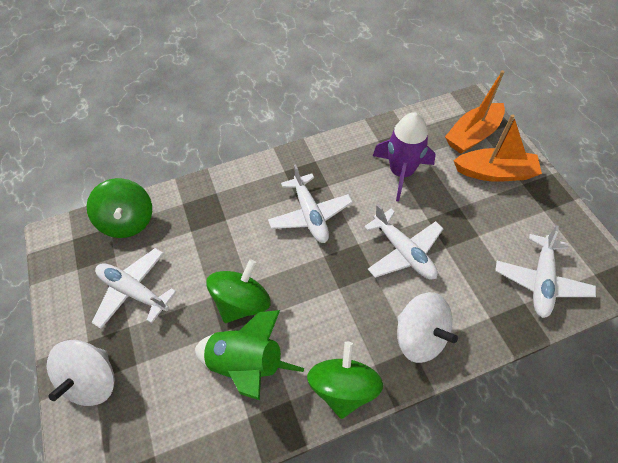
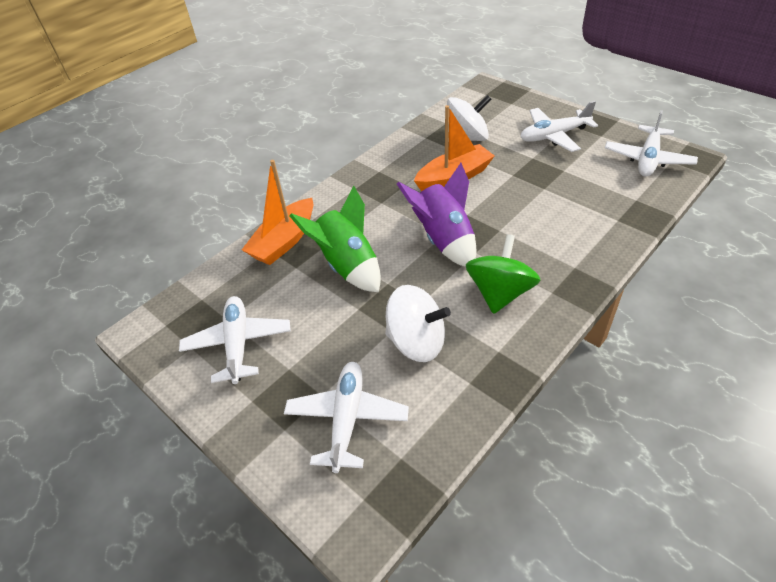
green spinning top: [87,178,152,238] [206,260,271,323] [307,342,383,419] = 3 -> [466,234,541,314] = 1

